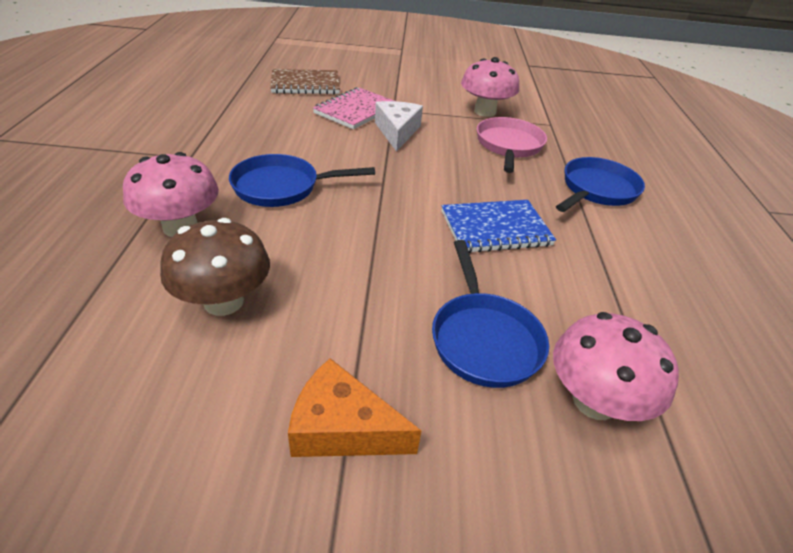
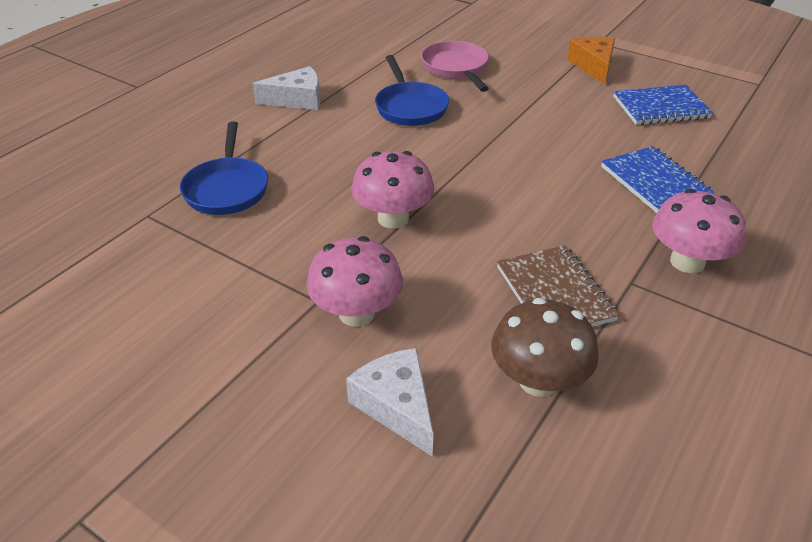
blue notebook: [442,200,556,253] = 1 -> [601,146,714,213] [613,85,713,125] = 2
blue pan: [229,154,375,207] [432,240,549,388] [556,157,645,212] = 3 -> [180,121,268,215] [375,55,449,126] = 2
pink notebook: [313,87,394,129] = 1 -> none = 0
white cheese: [375,101,423,152] = 1 -> [252,66,321,110] [346,348,434,457] = 2

